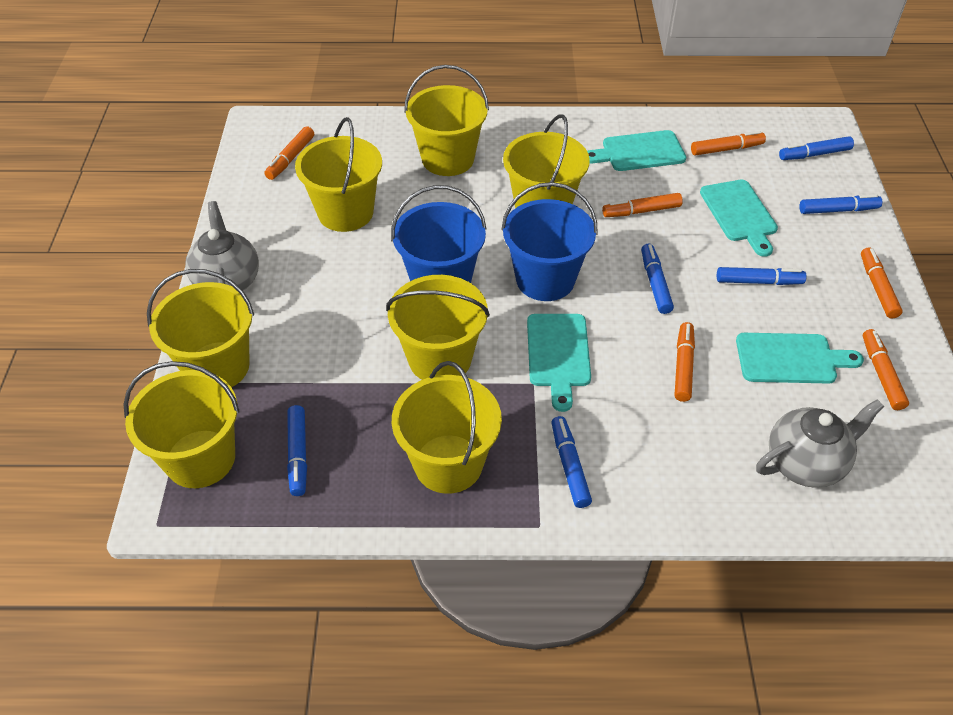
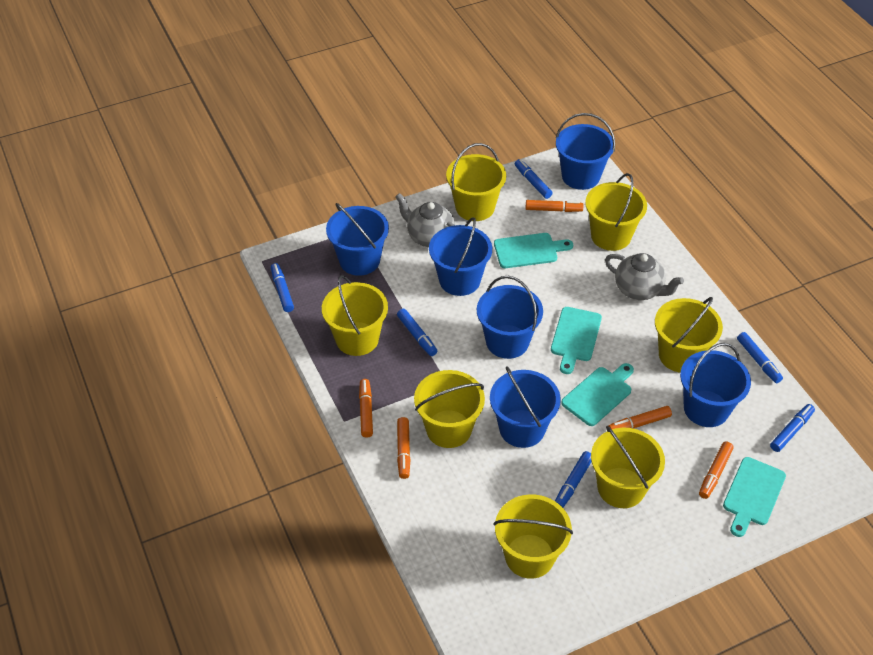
blue bucket: [391,185,486,283] [501,182,598,301] = 2 -> [326,203,389,276] [429,217,492,296] [477,276,543,359] [490,366,561,448] [556,113,615,190] [680,343,751,427] = 6
orange marker: [264,126,314,180] [602,193,683,217] [675,322,695,402] [691,131,766,155] [861,247,903,319] [863,329,909,410] = 6 -> [359,379,373,438] [397,417,411,479] [526,200,583,212] [608,406,672,429] [699,441,734,499] = 5

